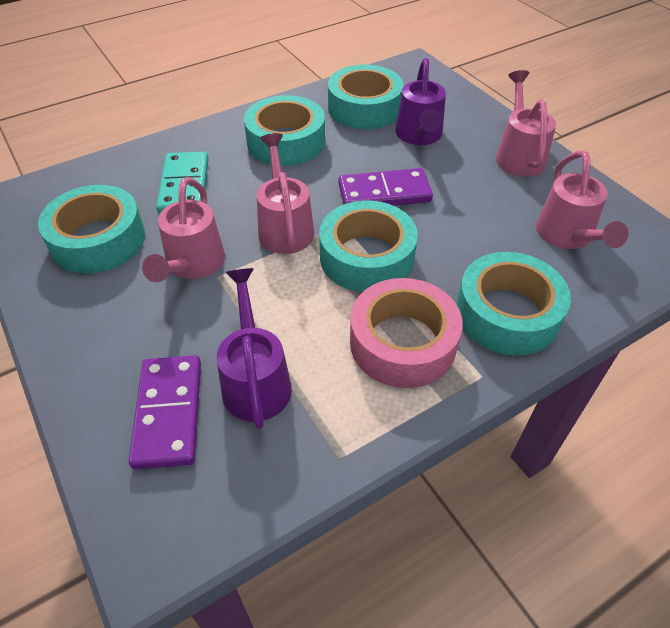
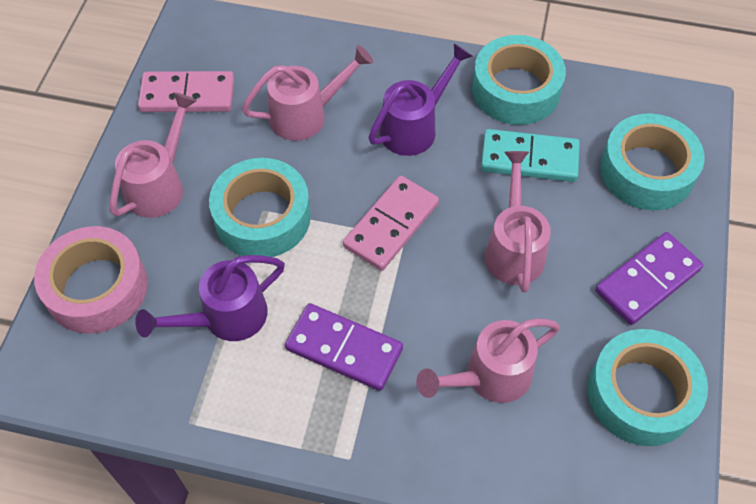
pink domino: none = 0 -> [138,71,234,112] [343,176,439,271] = 2
turquoise tape: [38,185,145,274] [244,95,325,166] [319,200,418,292] [328,65,404,129] [456,252,571,356] = 5 -> [209,158,311,257] [472,35,566,125] [588,329,708,446] [600,114,705,210] = 4

